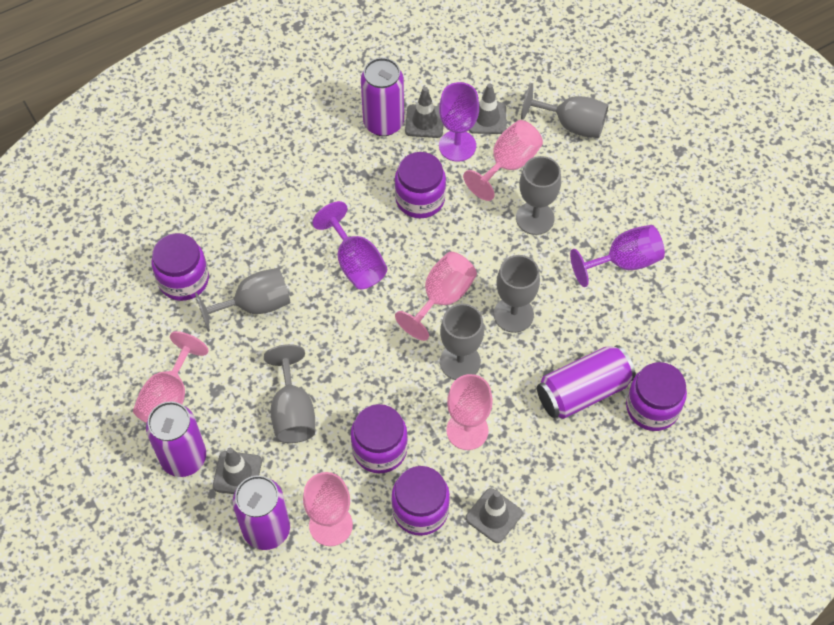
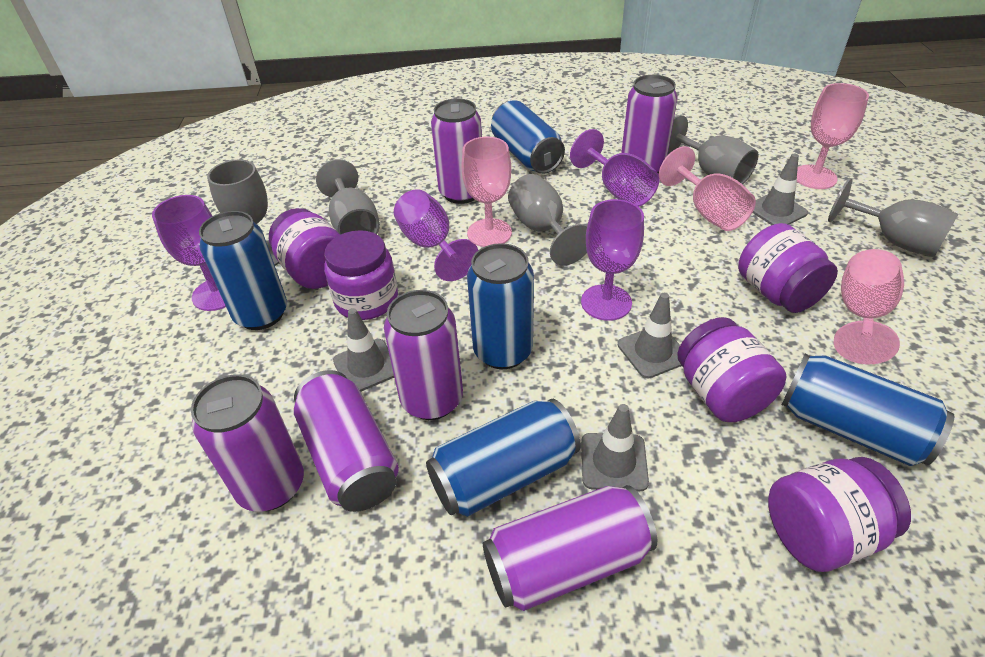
blue can: none = 0 -> [199,211,287,330] [426,399,581,517] [467,243,534,369] [491,100,565,174] [782,354,954,466] = 5
grey goblet: [195,268,290,332] [264,344,315,443] [440,304,484,380] [494,255,540,333] [516,156,561,235] [521,83,609,138] = 6 -> [207,160,279,266] [316,159,380,234] [508,174,587,265] [668,115,758,184] [828,178,958,257] = 5
pink goblet: [133,331,209,423] [303,472,353,546] [395,252,477,341] [446,374,493,450] [463,120,543,201] = 5 -> [461,137,512,247] [659,146,756,231] [797,83,869,189] [833,249,904,364] = 4
purple can: [146,401,206,477] [233,475,290,550] [361,58,404,136] [537,345,636,419] = 4 -> [191,375,304,511] [294,370,399,512] [384,290,463,420] [431,98,482,204] [483,485,657,611] [621,75,678,173] = 6
purple goblet: [312,201,387,289] [439,82,479,162] [570,225,665,287] = 3 -> [152,195,226,311] [394,189,478,281] [570,129,659,206] [581,199,644,321] = 4

